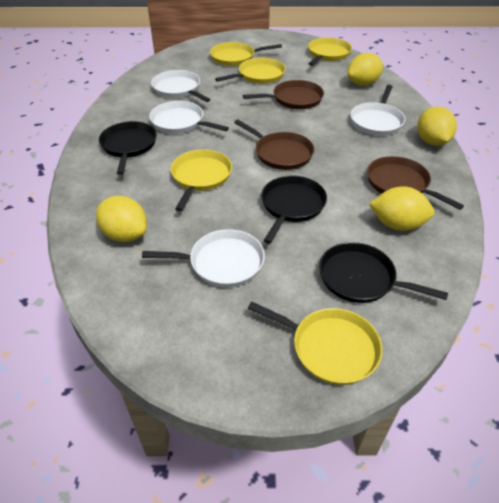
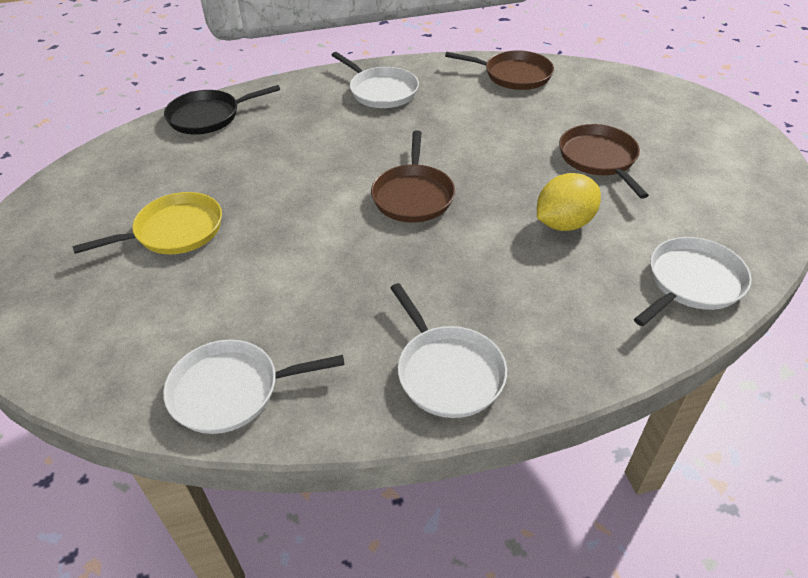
black pan: [99,121,157,175] [261,176,327,244] [319,242,448,303] = 3 -> [164,85,280,134] = 1
yellow lemon: [96,196,147,242] [347,53,383,86] [369,186,435,231] [417,106,457,146] = 4 -> [537,173,601,231] = 1
yellow pan: [170,149,232,211] [210,42,282,66] [215,58,286,84] [248,301,382,385] [308,37,352,66] = 5 -> [72,192,222,254] = 1

